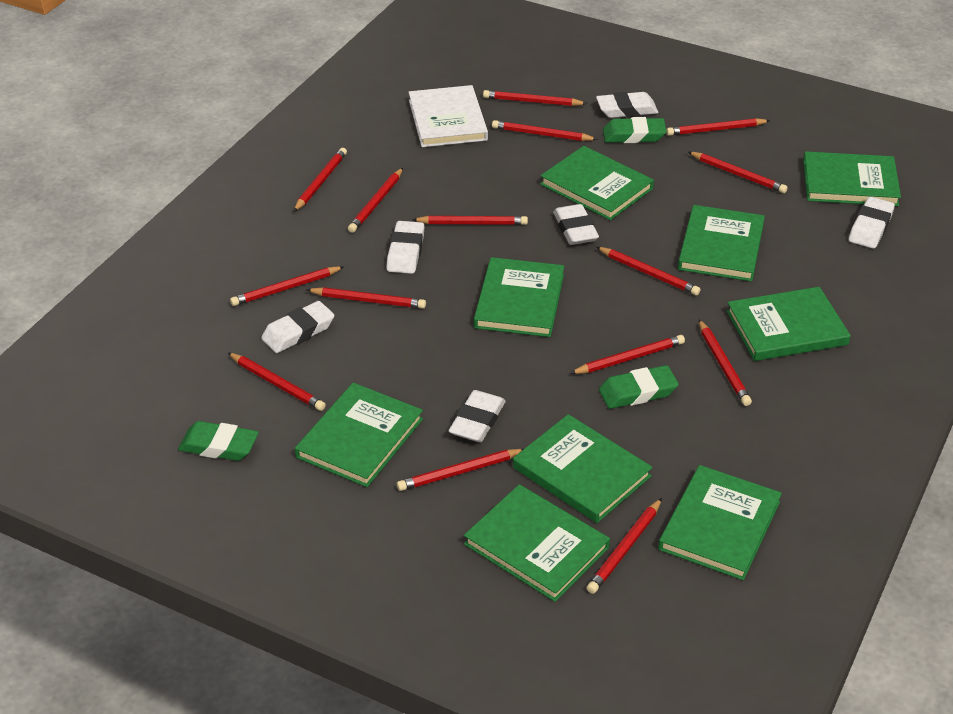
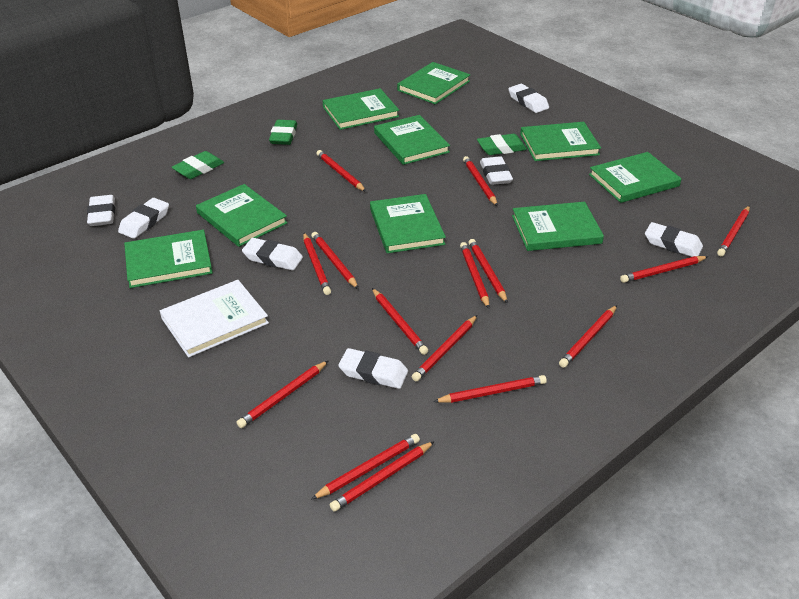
white eraser: [261,301,334,353] [386,221,424,274] [449,390,506,442] [553,204,599,245] [596,92,658,118] [849,197,895,249] = 6 -> [87,195,115,226] [118,198,169,239] [242,238,303,271] [338,348,408,389] [480,156,513,185] [508,84,549,113] [645,222,703,257] = 7

